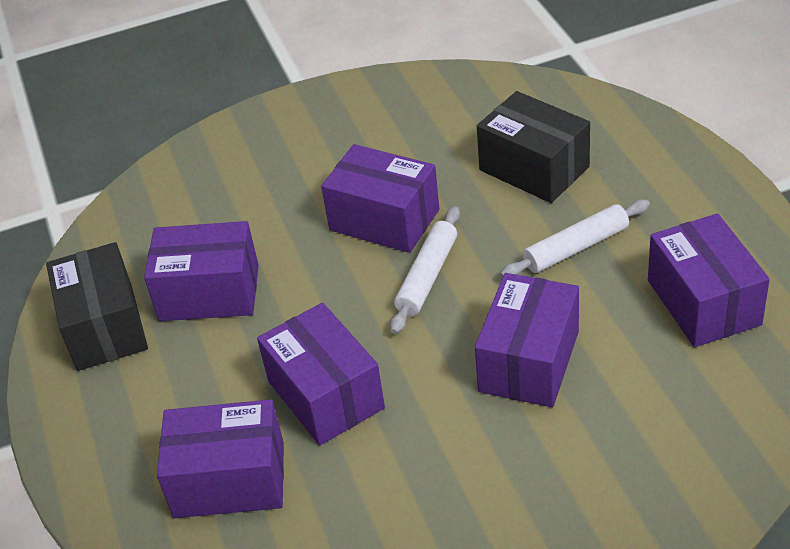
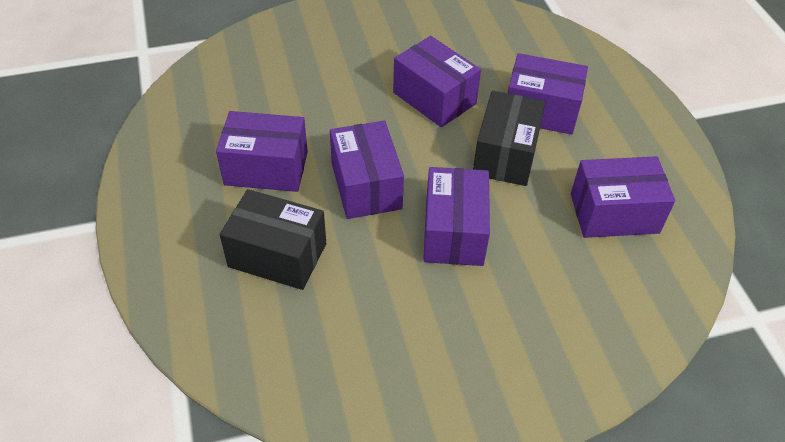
white rolling pin: [390,206,460,334] [500,199,650,278] = 2 -> none = 0

